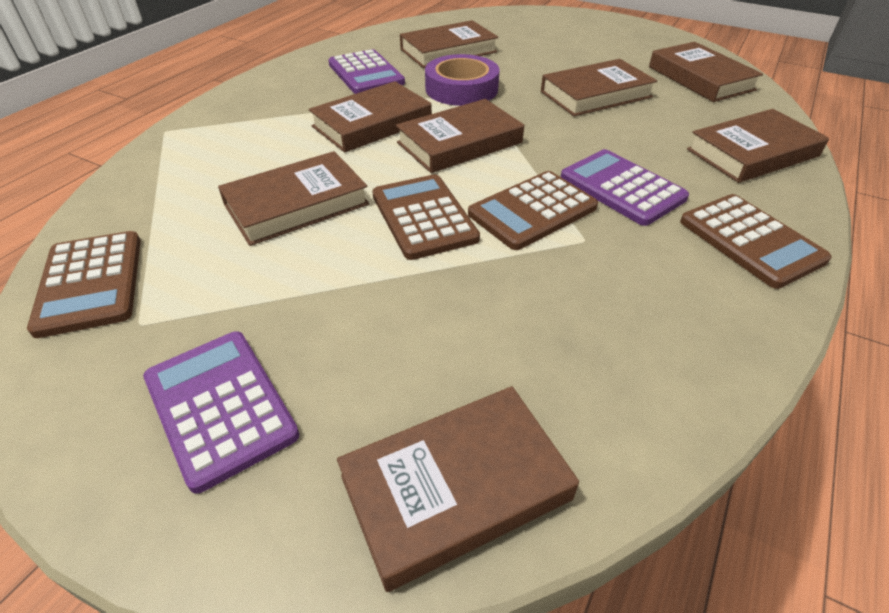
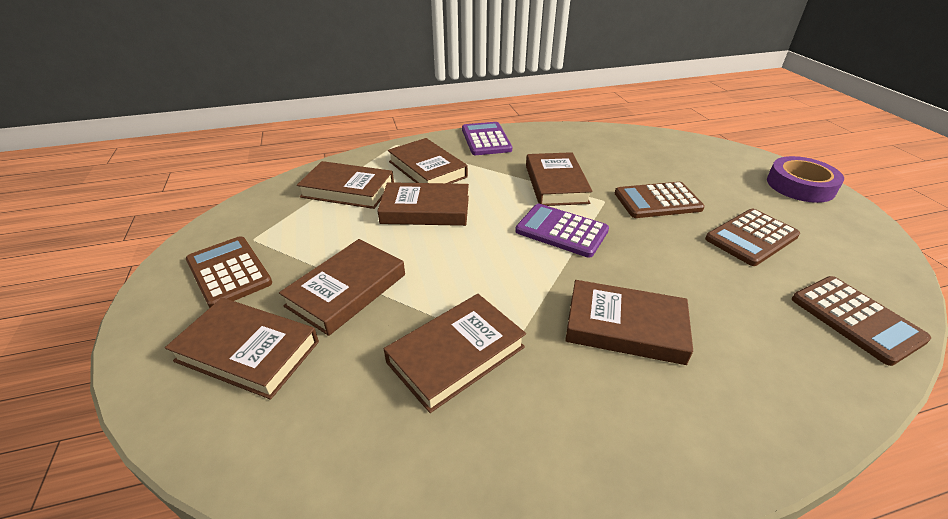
purple calculator: [143,331,300,494] [328,49,405,94] [561,149,689,226] = 3 -> [462,122,512,155] [515,204,609,258] = 2

